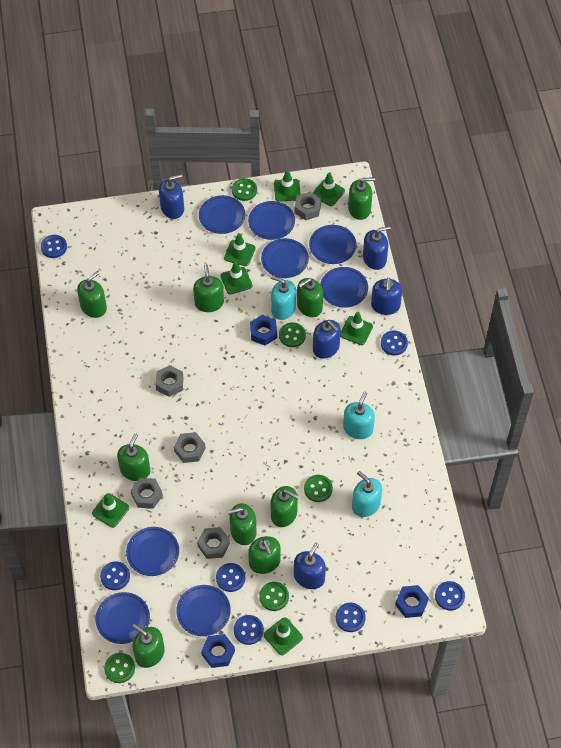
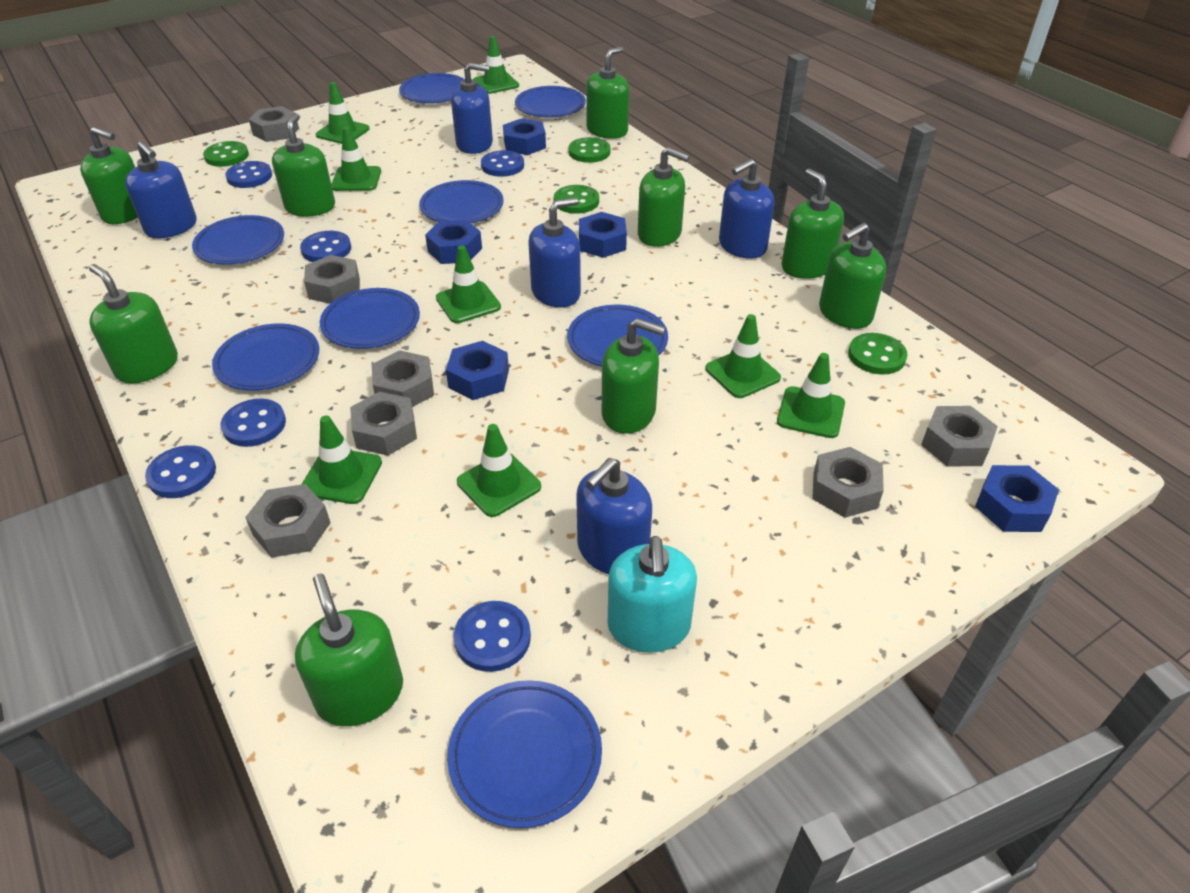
blue button: [41,235,67,258] [100,561,130,590] [216,563,245,592] [234,615,264,645] [336,603,366,632] [381,331,408,356] [435,581,465,611] = 7 -> [145,445,216,498] [220,399,286,447] [225,161,272,188] [300,231,351,262] [454,601,531,672] [481,150,524,177] = 6
blue nut: [201,634,235,668] [250,315,277,346] [395,585,429,618] = 3 -> [425,220,482,264] [446,341,509,400] [503,118,546,155] [579,212,627,258] [975,465,1059,532] = 5
green button: [104,653,135,683] [232,178,257,201] [259,582,289,611] [279,322,306,347] [304,475,333,502] = 5 -> [203,141,249,167] [554,185,599,214] [568,137,611,163] [848,333,908,375] = 4
green traffic cone: [92,493,129,528] [221,261,252,295] [224,233,256,266] [264,617,303,655] [274,170,301,202] [313,172,345,206] [340,312,373,345] = 7 -> [302,415,382,504] [316,82,370,144] [331,127,381,191] [436,245,501,323] [457,424,541,517] [473,36,519,94] [706,314,781,398] [777,353,845,438] = 8
grey nut: [130,478,163,509] [156,365,183,397] [174,432,206,463] [197,527,230,559] [295,192,321,220] = 5 -> [245,484,331,558] [249,106,299,142] [304,255,360,304] [350,391,417,456] [372,350,434,407] [812,447,884,518] [921,406,998,467] = 7
turquoise soap dispenser: [271,275,296,320] [343,391,375,439] [352,471,382,517] = 3 -> [608,536,697,653] = 1

